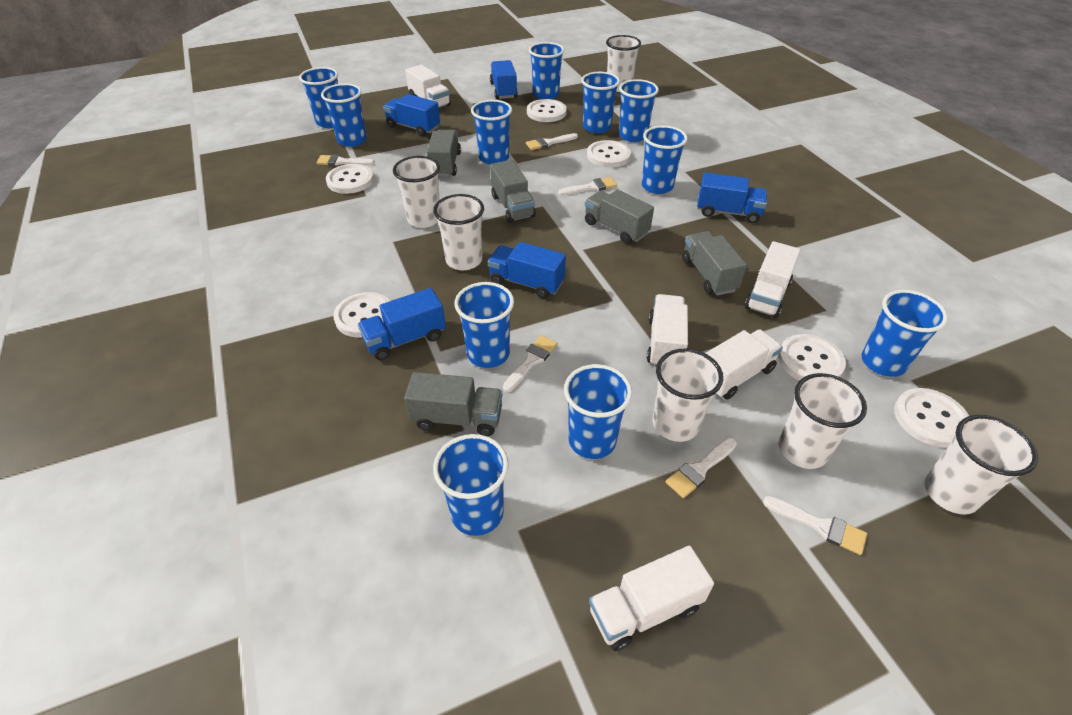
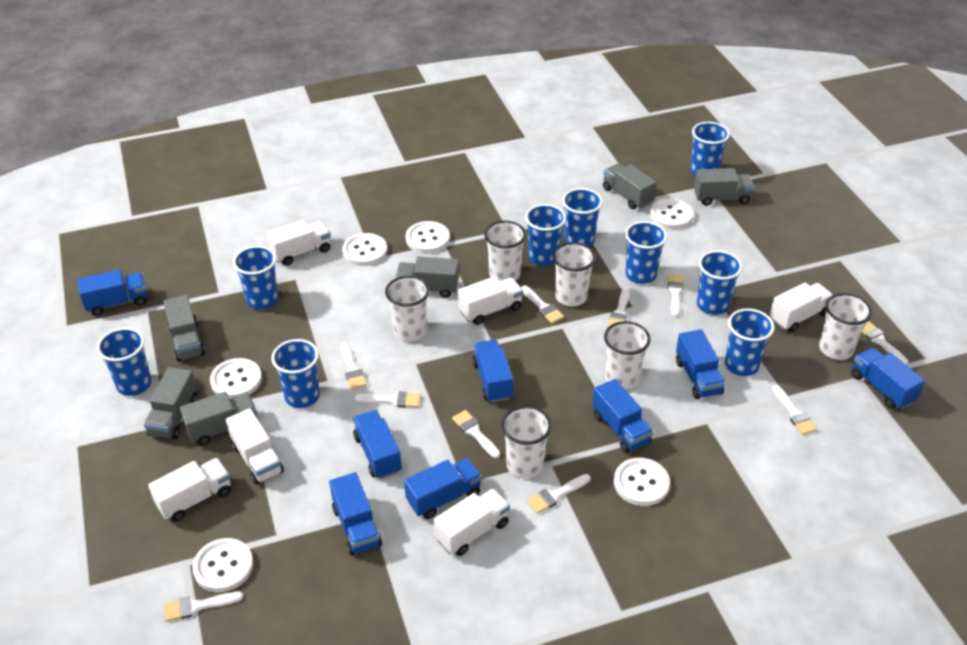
blue cup: [299,67,338,128] [321,83,367,147] [433,434,509,536] [455,282,514,368] [471,100,512,165] [529,42,564,99] [564,364,632,459] [581,72,620,133] [619,79,659,142] [642,126,688,194] [862,290,948,377] = 11 -> [97,327,152,396] [233,246,279,310] [271,339,320,408] [525,204,566,266] [562,188,603,247] [625,221,667,284] [690,122,730,176] [697,250,743,315] [725,308,775,376] = 9
blue truck: [358,288,446,360] [383,94,440,136] [488,242,566,298] [490,60,518,99] [697,172,767,223] = 5 -> [77,269,147,316] [329,472,382,556] [353,410,402,479] [404,458,482,519] [472,340,513,403] [592,379,653,453] [676,329,726,399] [851,347,925,409] = 8
grey truck: [404,372,502,436] [427,130,461,177] [490,160,536,223] [585,190,654,244] [682,231,747,295] = 5 -> [144,367,197,440] [163,295,205,362] [180,392,257,446] [395,256,459,298] [603,163,657,209] [694,168,754,206] = 6
white brush: [316,155,375,166] [503,335,557,392] [526,133,578,150] [558,177,617,195] [666,438,737,498] [763,496,867,555] = 6 -> [164,591,243,622] [341,343,367,390] [355,391,421,407] [452,410,500,458] [521,285,564,324] [527,474,591,514] [608,288,630,327] [668,274,684,317] [772,385,817,435] [862,321,908,365] = 10
white truck: [405,65,451,108] [589,546,714,651] [647,294,688,367] [705,329,783,400] [745,241,801,318] = 5 -> [148,458,231,522] [226,408,284,485] [267,220,331,265] [434,489,510,556] [458,276,523,325] [770,283,833,332] = 6

